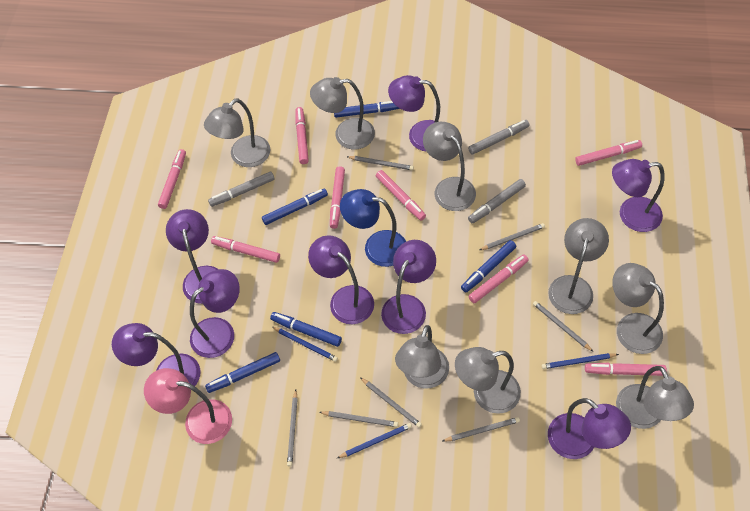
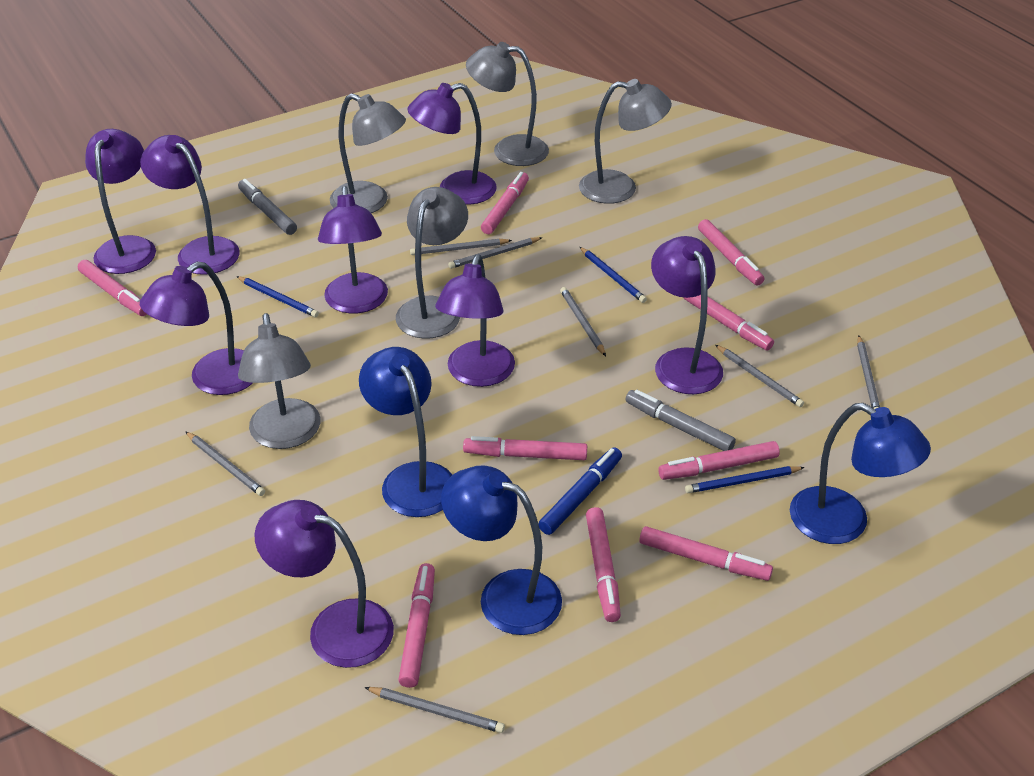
blue lamp: [340,189,406,267] = 1 -> [359,347,452,517] [441,466,562,635] [790,403,931,544] = 3
blue marker: [205,352,280,393] [262,188,328,225] [270,312,342,347] [334,101,400,118] [461,240,516,292] = 5 -> [538,447,622,535] = 1
grey lamp: [204,98,270,167] [310,77,375,149] [395,325,449,389] [423,122,476,211] [455,347,521,414] [548,218,609,314] [612,263,664,354] [616,366,694,429] = 8 -> [238,313,321,449] [330,93,406,213] [396,187,468,339] [466,42,549,166] [579,79,672,204] = 5
grey marker: [208,171,275,207] [468,120,529,155] [468,179,526,223] = 3 -> [238,179,297,235] [625,390,736,451] = 2
pink lamp: [144,368,232,444] = 1 -> none = 0
pink marker: [158,149,186,209] [211,236,280,263] [295,107,309,164] [330,166,345,229] [376,170,426,220] [468,255,529,303] [575,140,642,166] [585,363,667,376] = 8 -> [78,260,147,316] [398,563,435,688] [463,436,587,460] [481,172,529,234] [586,507,621,622] [639,526,773,581] [658,441,780,480] [683,295,774,350] [698,219,764,286] = 9

